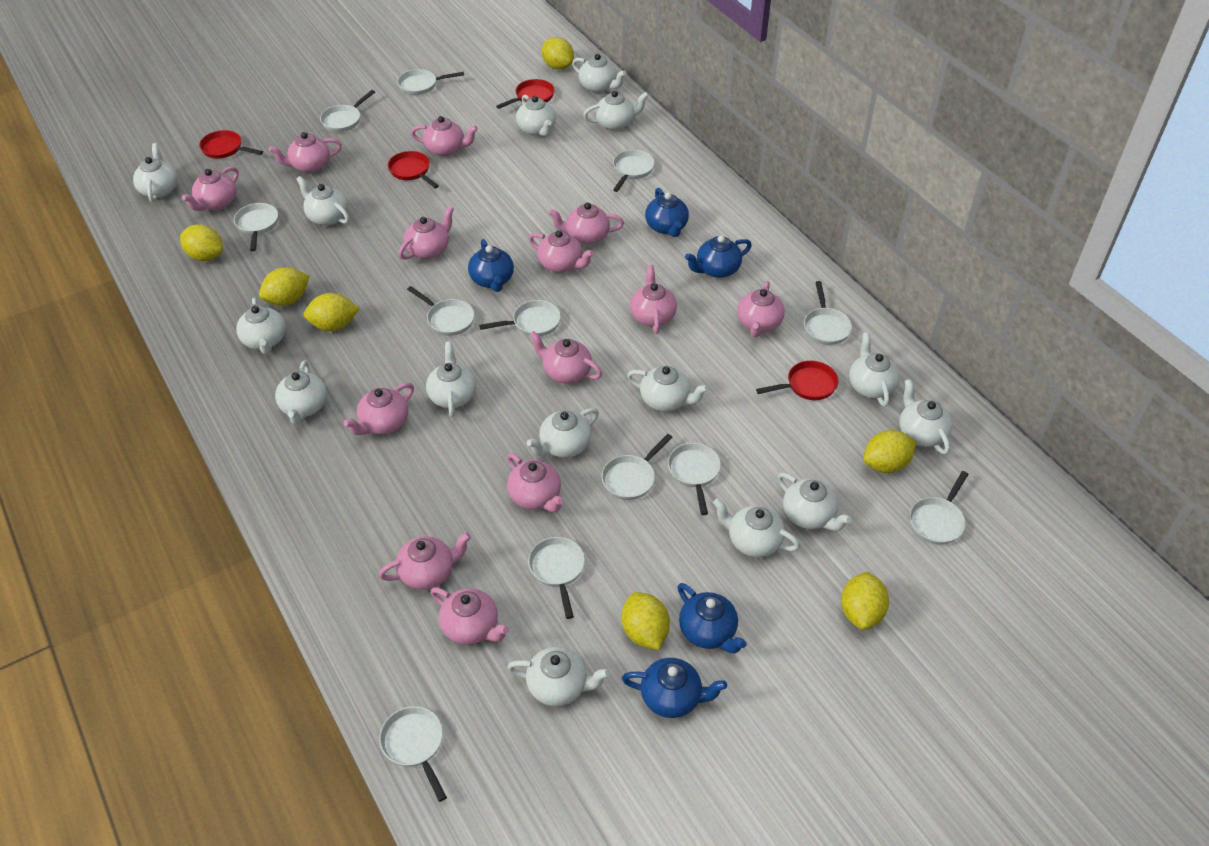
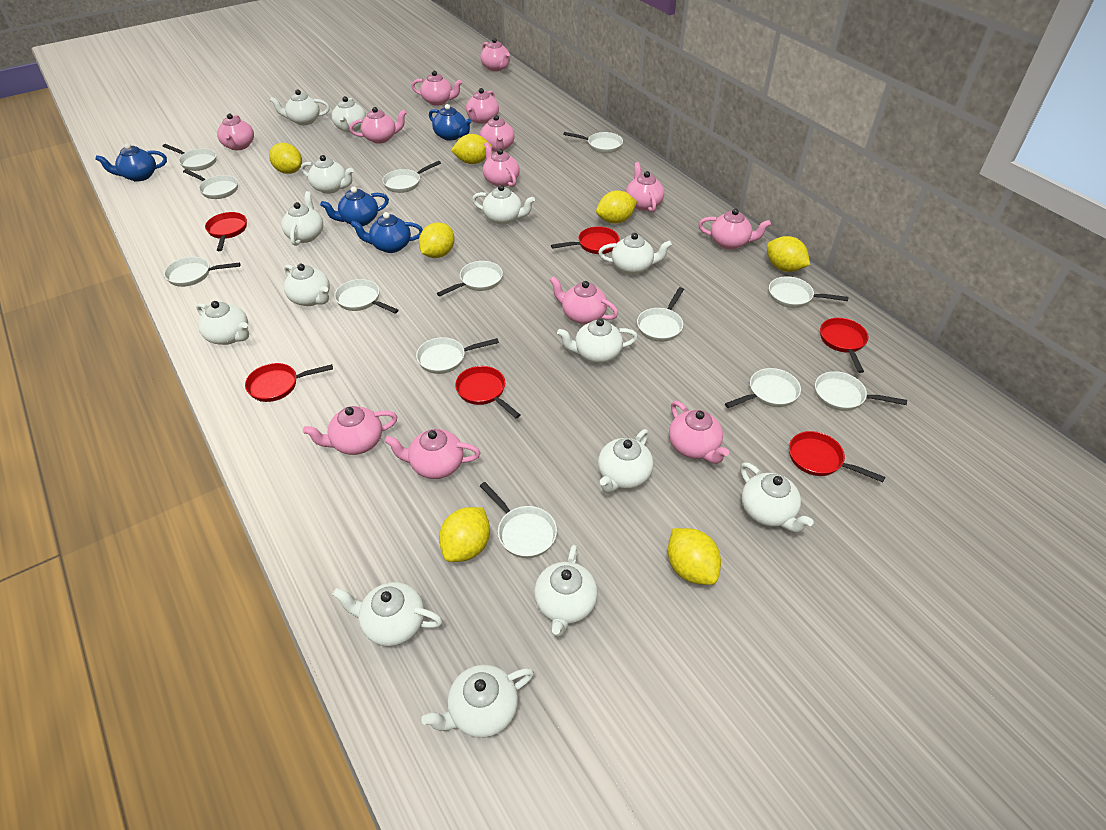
blue teapot: [468,239,514,292] [622,658,727,718] [645,188,689,237] [677,583,747,653] [685,235,752,278] = 5 -> [95,143,167,181] [320,187,389,226] [351,212,423,253] [429,104,472,141] = 4
red pan: [199,130,263,159] [388,151,439,189] [496,79,555,109] [756,361,838,400] = 4 -> [205,212,247,251] [245,363,333,402] [455,366,520,418] [551,226,619,254] [789,431,885,482] [820,318,868,373] = 6
white pan: [234,203,278,251] [320,90,375,132] [379,706,447,802] [397,69,464,95] [407,286,475,336] [479,300,561,336] [528,537,585,619] [601,434,673,500] [613,150,655,192] [668,443,721,515] [804,281,852,345] [910,471,968,545] = 12 -> [163,144,216,171] [164,257,240,287] [183,169,238,199] [334,279,399,313] [382,161,441,193] [416,337,499,374] [437,261,503,297] [480,482,557,558] [563,132,623,153] [637,287,684,342] [725,368,801,408] [769,276,849,308] [815,371,907,411] = 13
white teapot: [133,143,178,202] [236,298,286,354] [275,360,327,424] [296,176,350,226] [426,341,476,417] [507,647,610,706] [516,95,556,136] [527,408,599,458] [572,54,627,93] [583,91,649,131] [627,366,709,412] [713,498,800,557] [777,473,852,531] [849,332,900,407] [899,379,952,455] = 15 -> [196,301,249,345] [269,90,330,125] [281,191,323,246] [284,264,330,306] [301,155,354,194] [332,96,366,133] [333,582,443,647] [421,665,534,738] [472,185,535,225] [534,545,598,637] [557,319,638,363] [598,233,672,274] [598,429,653,493] [740,462,814,533] = 14

